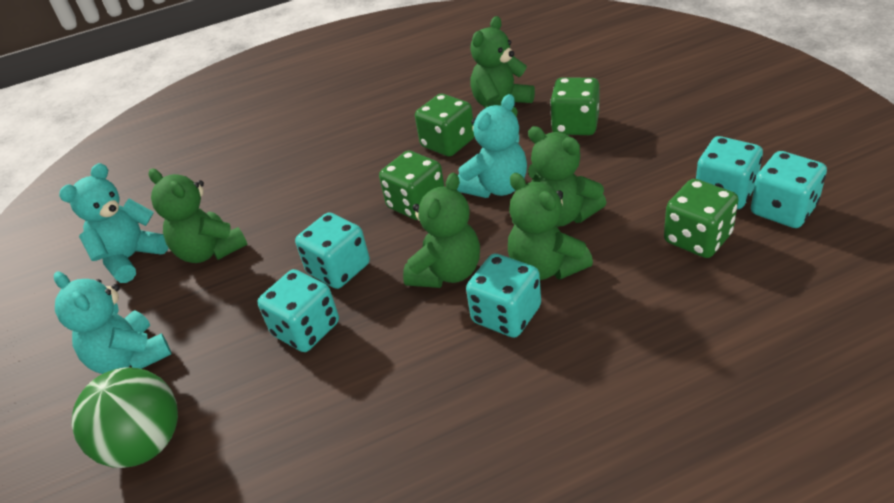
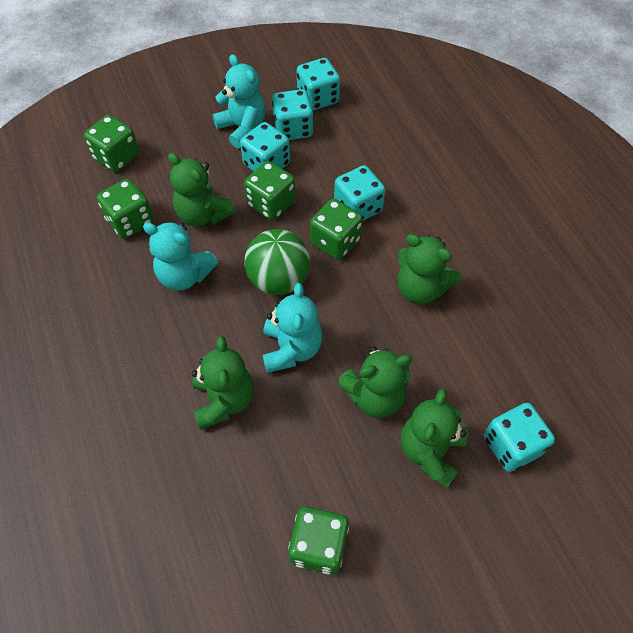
green dice: [379,150,445,220] [415,94,475,157] [550,77,599,135] [664,179,738,258] = 4 -> [84,115,139,172] [97,179,154,239] [244,161,296,220] [288,506,349,575] [310,199,363,260] = 5

